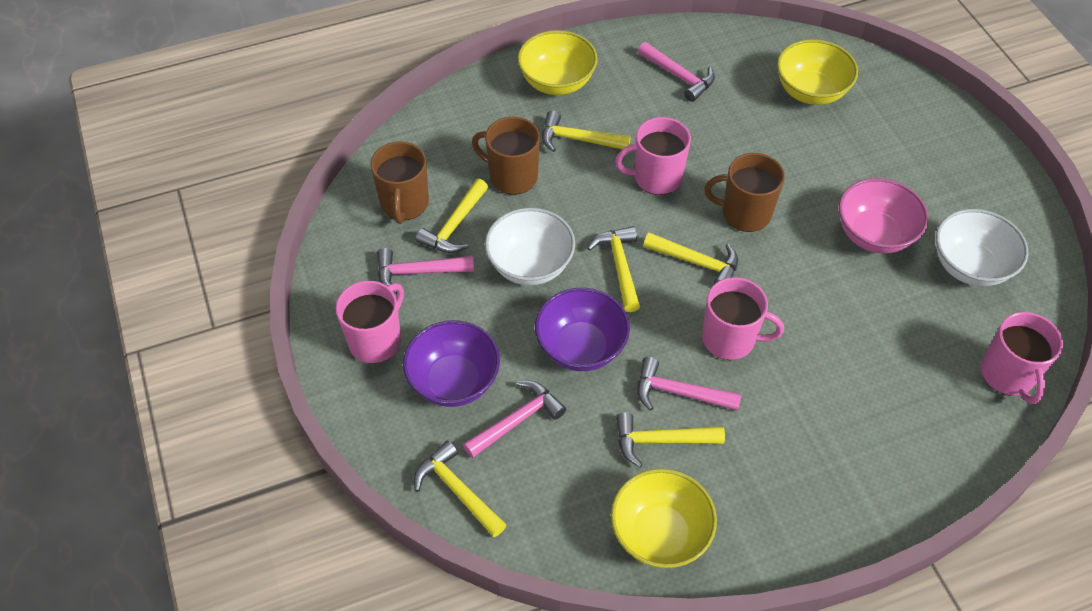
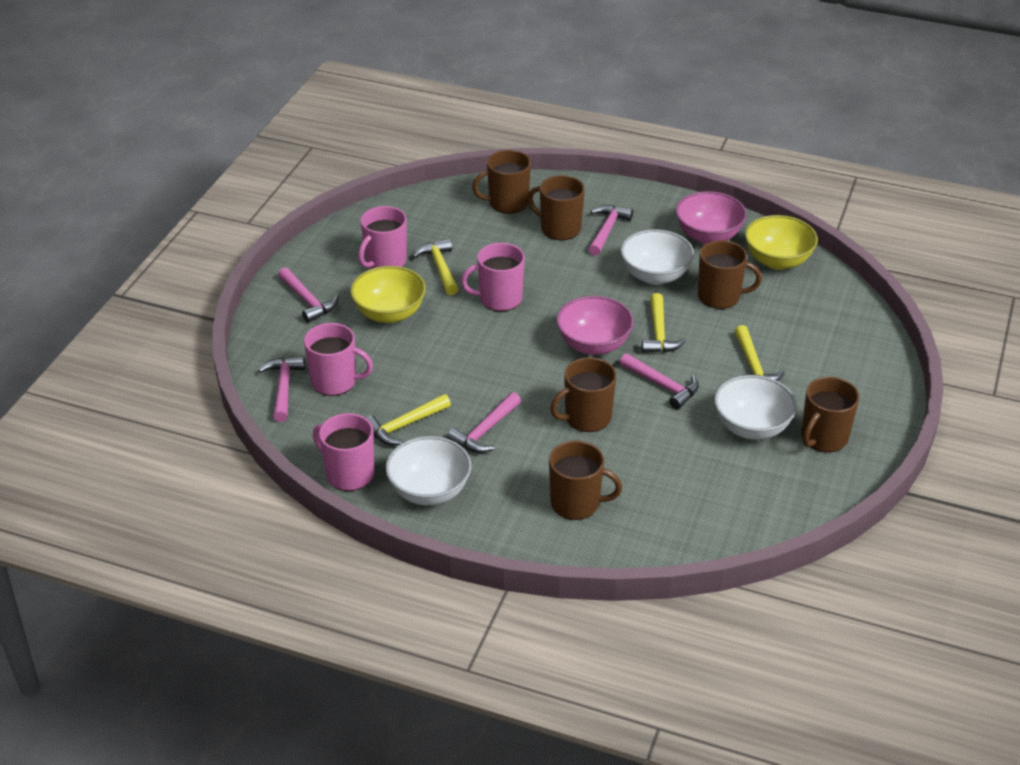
brown mug: [370,142,429,224] [472,117,540,195] [704,153,785,232] = 3 -> [472,150,531,214] [528,175,585,240] [549,441,622,520] [550,357,616,432] [698,240,762,309] [802,377,860,453] = 6
pink bowl: [839,178,929,254] = 1 -> [556,296,634,355] [676,191,747,244] = 2
pink hammer: [377,248,474,294] [463,381,566,458] [637,357,742,411] [638,42,715,102] = 4 -> [258,356,305,422] [278,268,339,323] [447,392,521,453] [588,205,633,256] [620,353,699,409] = 5
purple bowl: [403,320,500,407] [535,288,630,371] = 2 -> none = 0
white bowl: [485,208,575,285] [936,209,1029,286] = 2 -> [385,436,471,505] [620,229,694,285] [714,375,797,440] = 3
yellow bowl: [518,30,598,95] [611,469,717,568] [777,39,858,105] = 3 -> [350,266,426,323] [745,215,818,270] = 2
yellow hammer: [414,441,506,537] [416,179,488,253] [542,111,631,152] [587,226,640,312] [616,412,725,467] [643,232,738,284] = 6 -> [366,394,451,445] [412,239,458,295] [642,293,686,353] [735,325,785,381] = 4

